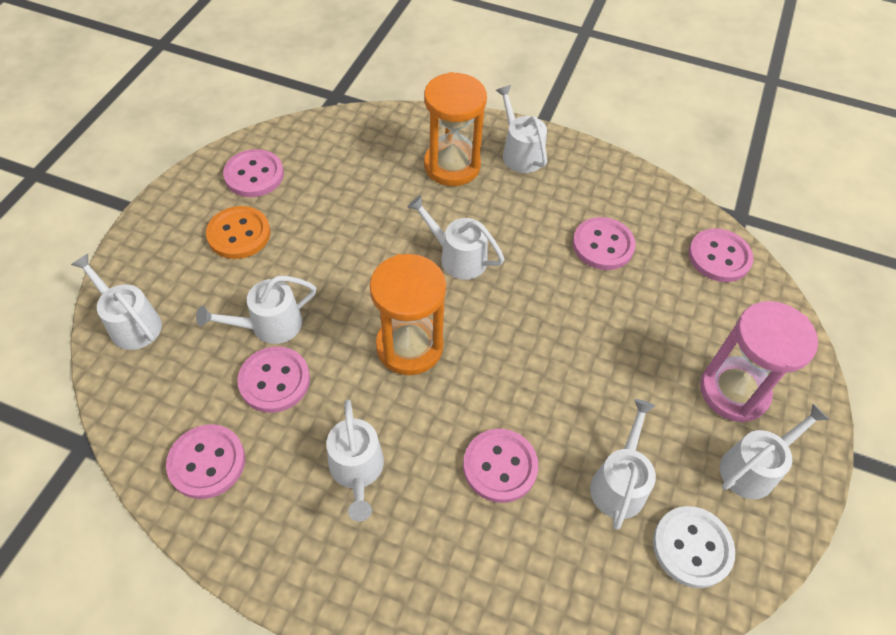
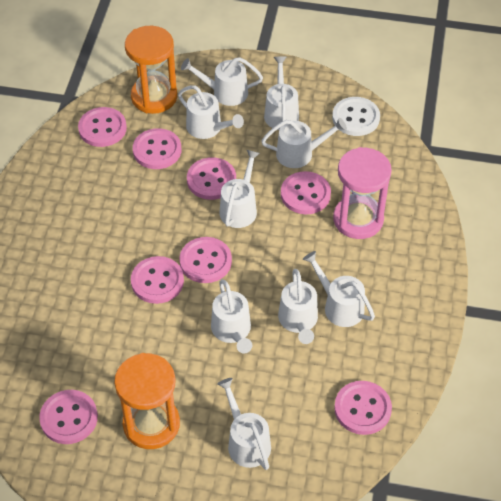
orange button: [206,206,270,259] = 1 -> none = 0
pink button: [166,424,245,499] [223,149,284,197] [237,347,310,413] [463,429,538,503] [573,217,636,270] [688,228,753,282] = 6 -> [39,390,98,444] [78,107,127,147] [131,256,184,304] [133,128,181,169] [179,237,232,283] [187,157,236,200] [281,171,331,214] [334,381,392,435] = 8
white watering can: [71,254,162,350] [196,276,316,344] [327,400,384,522] [407,196,505,280] [496,85,547,173] [590,399,656,530] [720,404,830,499] = 7 -> [178,85,244,139] [181,57,263,106] [211,279,252,353] [217,378,271,470] [220,150,260,228] [261,118,347,168] [264,56,299,130] [278,269,318,344] [303,251,375,327] = 9

